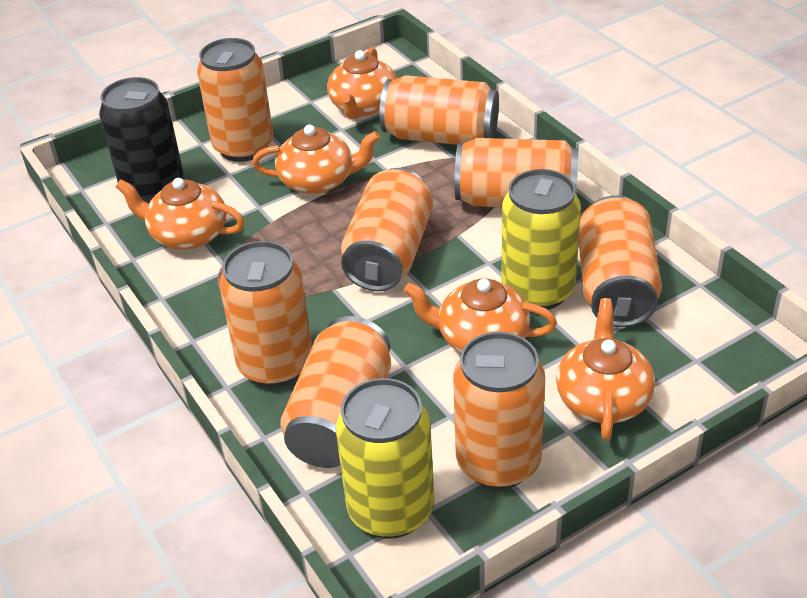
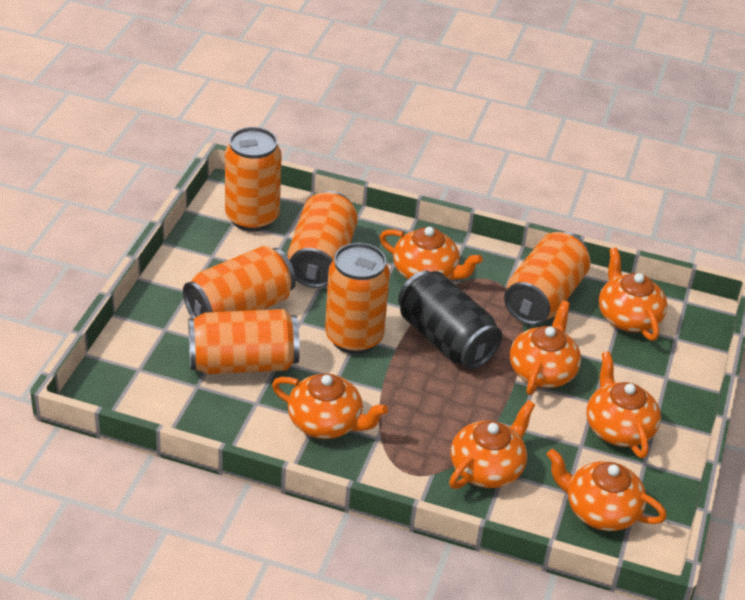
orange can: [197,38,273,162] [219,241,312,387] [280,316,391,468] [341,168,433,291] [379,75,499,145] [453,332,545,489] [455,138,578,207] [579,195,662,327] = 8 -> [183,246,296,319] [188,309,300,374] [225,127,282,232] [287,191,358,288] [325,243,390,354] [504,232,591,325] = 6
orange teapot: [116,178,245,250] [252,124,380,194] [327,47,397,119] [404,279,557,353] [556,298,655,441] = 5 -> [272,374,388,439] [380,227,483,280] [449,400,535,489] [510,301,581,395] [547,449,667,531] [587,352,661,458] [599,247,667,341] = 7
yellow can: [335,378,434,539] [501,169,581,310] = 2 -> none = 0

